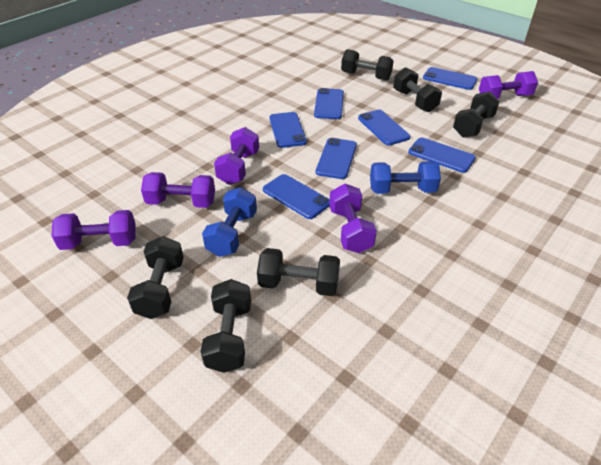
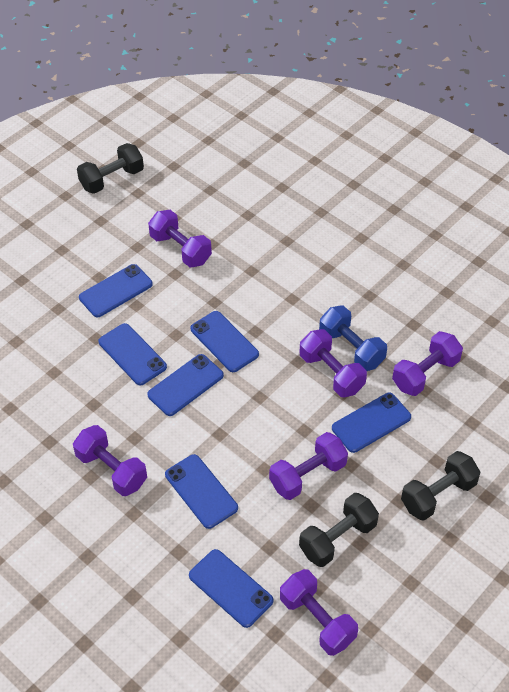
black dumbbell: [127,236,184,319] [200,279,251,373] [257,248,340,296] [341,49,394,81] [393,67,442,112] [453,91,500,137] = 6 -> [77,143,144,194] [299,493,379,567] [401,451,481,521] = 3
blue dumbbell: [202,187,257,257] [370,161,441,194] = 2 -> [319,306,387,371] = 1
purple dumbbell: [52,210,136,250] [141,172,215,208] [214,127,259,185] [329,184,377,253] [479,71,538,99] = 5 -> [73,425,147,496] [148,210,212,267] [269,432,348,500] [280,569,358,656] [300,329,367,397] [392,331,463,396] = 6

